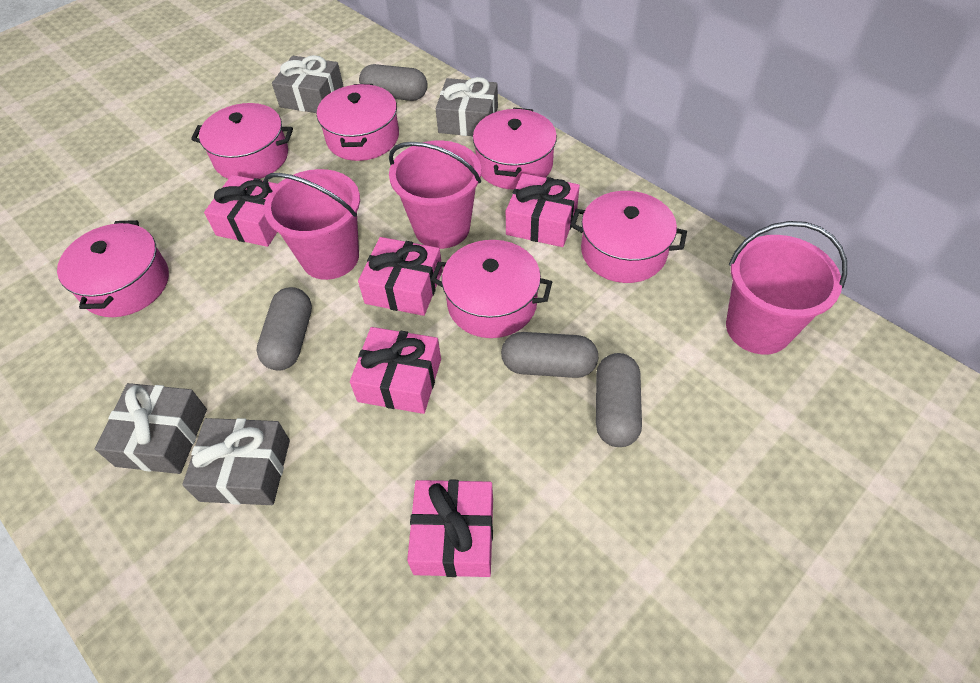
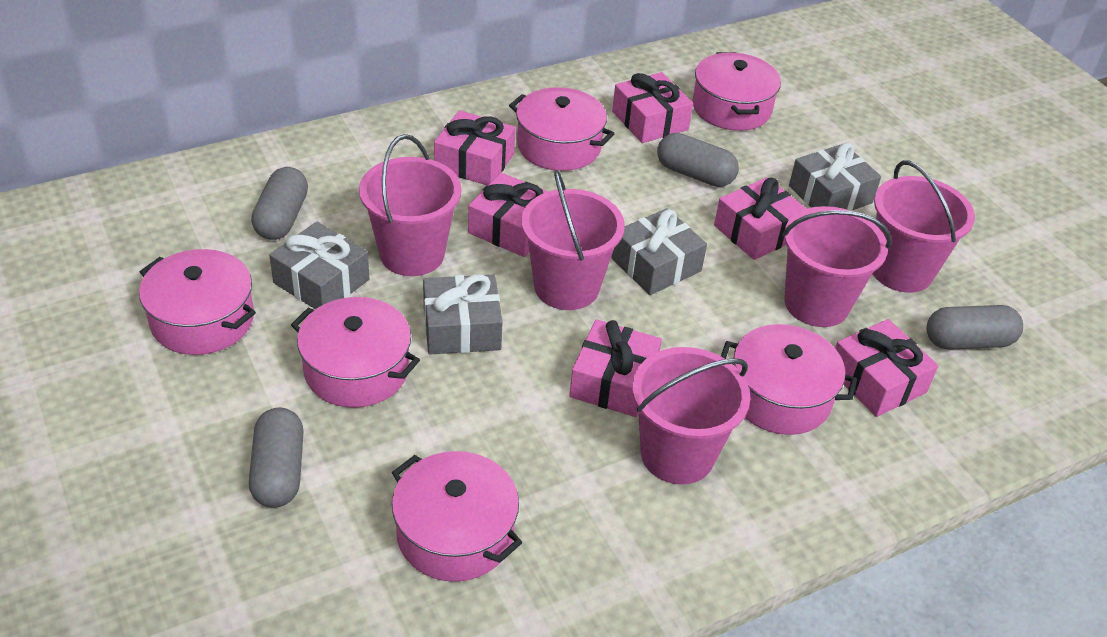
pink bucket: [263,169,360,280] [389,140,481,249] [726,221,847,355] = 3 -> [359,134,462,276] [521,170,625,310] [632,347,751,485] [782,206,892,327] [873,160,975,293] = 5
pink gift: [204,175,277,247] [350,327,441,414] [358,237,443,316] [407,480,493,577] [506,173,580,247] = 5 -> [434,110,515,186] [468,173,548,257] [569,319,662,417] [612,72,693,143] [714,177,807,260] [835,319,938,417] = 6

